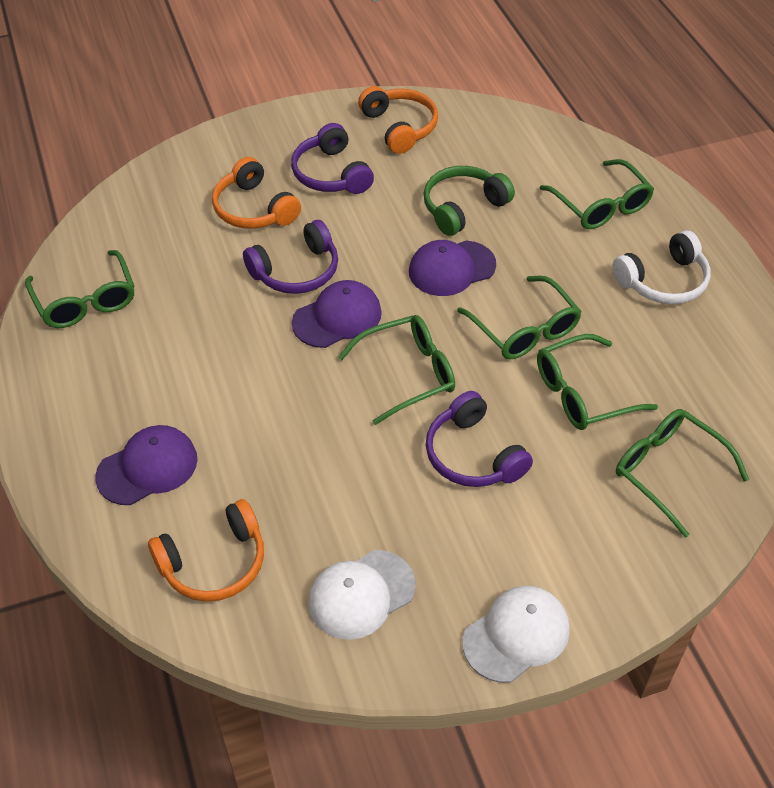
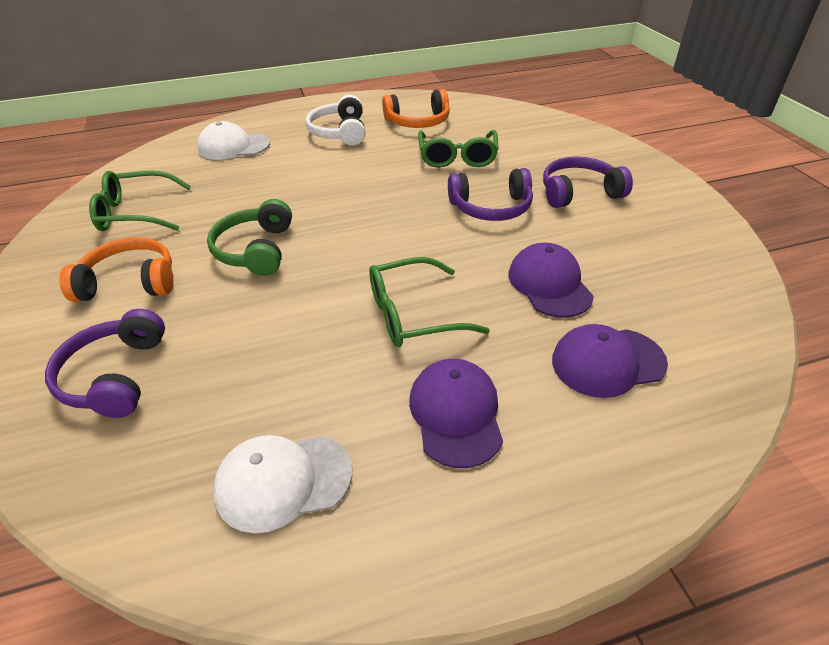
green glasses: [25,250,135,328] [338,315,455,425] [457,276,582,359] [537,334,658,430] [540,159,654,229] [616,409,749,538] = 6 -> [89,171,191,231] [369,257,490,347] [418,130,499,168] = 3
orange headphones: [148,499,264,602] [212,157,301,229] [358,86,438,154] = 3 -> [59,237,173,302] [382,89,450,128] = 2

